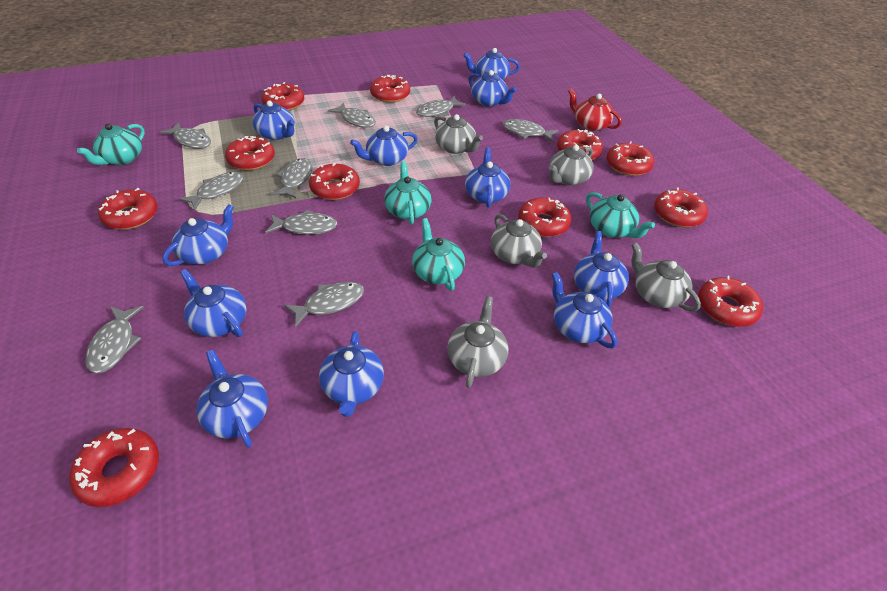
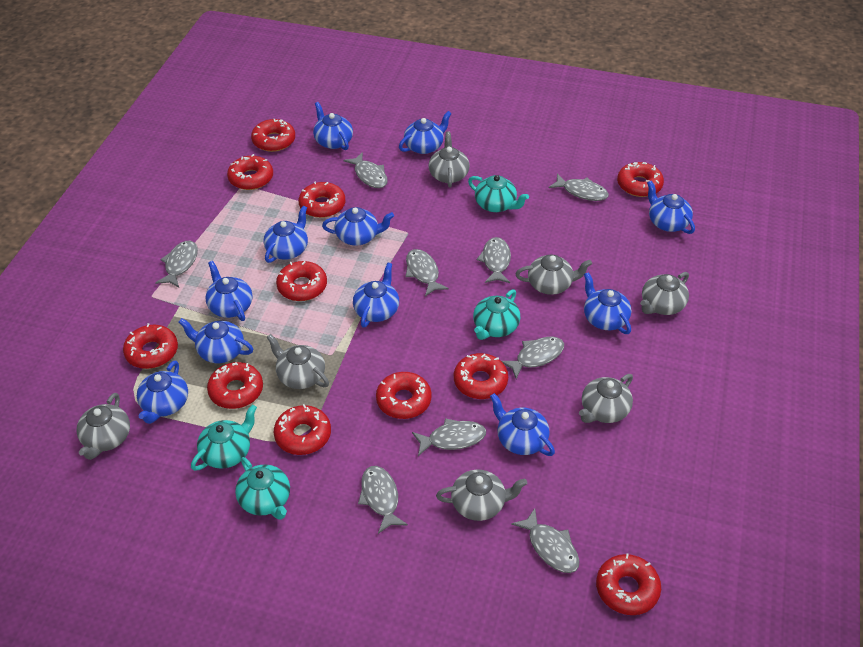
grey teapot: [434,114,483,154] [447,296,508,388] [491,214,547,268] [549,145,594,186] [631,243,701,312] = 5 -> [76,393,130,460] [267,334,329,389] [429,132,470,188] [436,470,527,521] [516,255,592,295] [579,374,633,423] [640,272,689,315] = 7
red teapot: [568,89,622,131] = 1 -> none = 0

